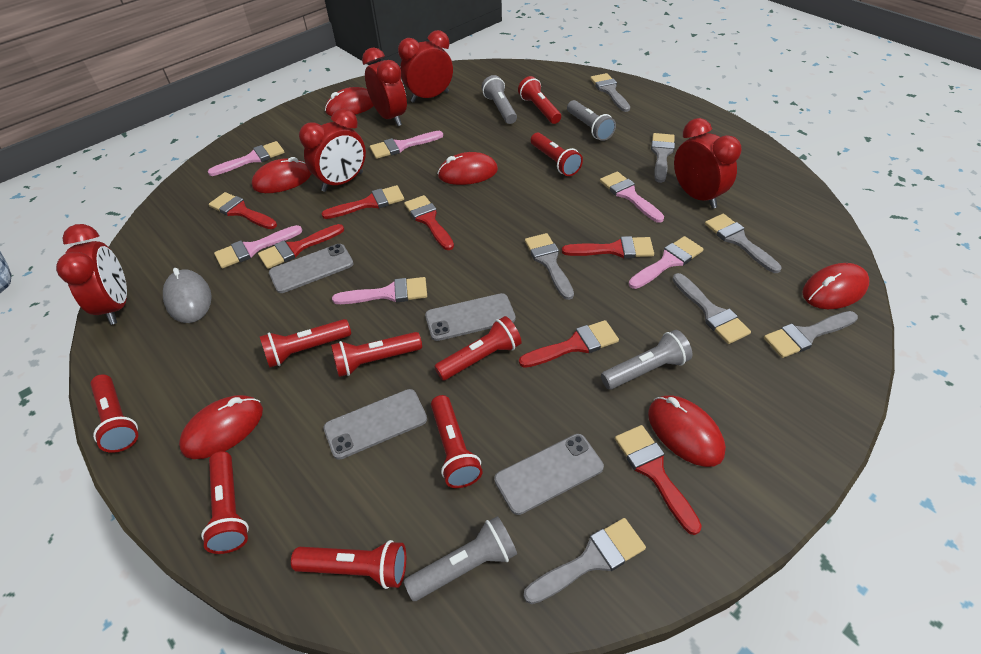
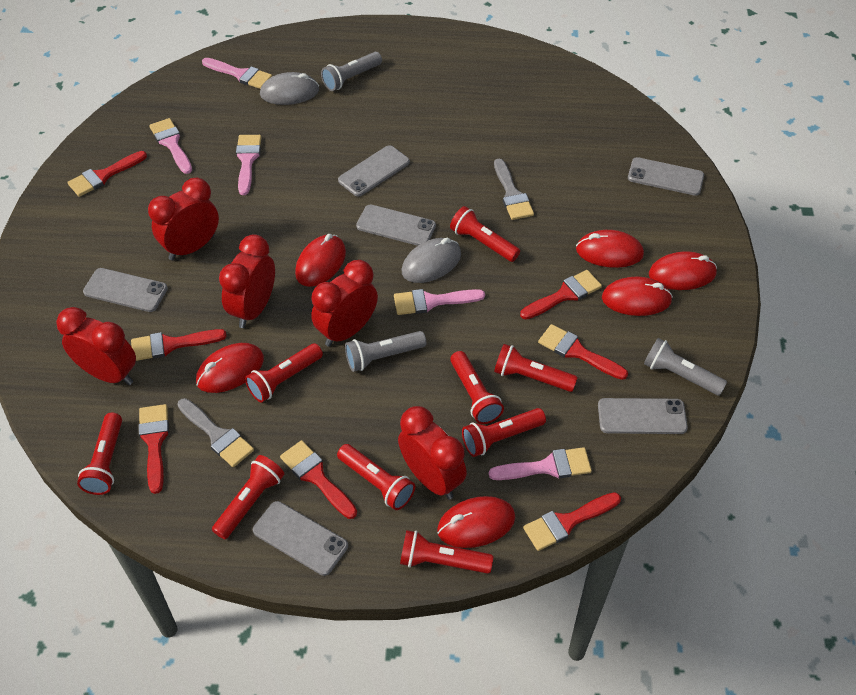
grey brush: [524,518,646,604] [525,233,574,300] [590,73,630,112] [651,133,675,183] [672,273,751,344] [705,214,782,273] [764,311,858,358] = 7 -> [177,398,254,467] [494,159,534,220] = 2
grey flashlight: [404,516,517,601] [482,75,517,124] [567,100,616,141] [601,330,693,390] = 4 -> [321,52,382,91] [345,331,426,372] [644,338,727,396] = 3
grey mouse: [163,268,212,323] = 1 -> [260,72,319,105] [402,238,461,283] = 2
grey phone: [269,244,354,293] [323,389,427,460] [425,293,516,341] [494,434,604,515] = 4 -> [83,268,168,312] [253,501,348,576] [338,145,410,197] [356,204,436,246] [598,398,688,434] [628,157,704,196] = 6
pink brush: [207,141,285,176] [214,225,302,269] [332,277,427,304] [370,131,443,159] [600,172,664,223] [629,236,704,289] = 6 -> [149,118,192,174] [202,58,272,89] [236,135,261,195] [394,289,485,315] [489,447,592,480] = 5

